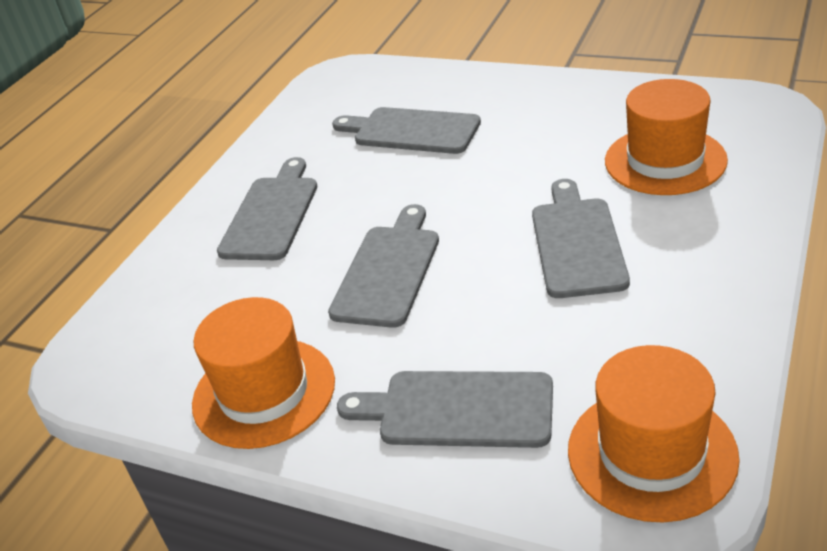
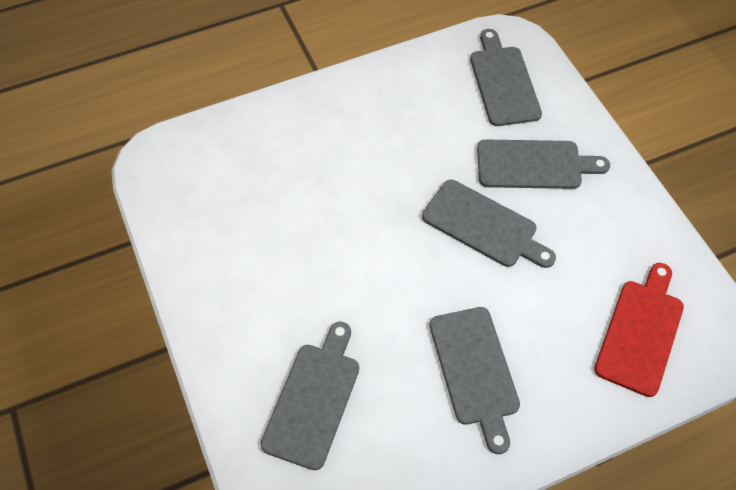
orange hat: [192,297,335,449] [568,345,740,523] [605,79,728,195] = 3 -> none = 0
red cutting board: none = 0 -> [594,263,684,397] = 1

